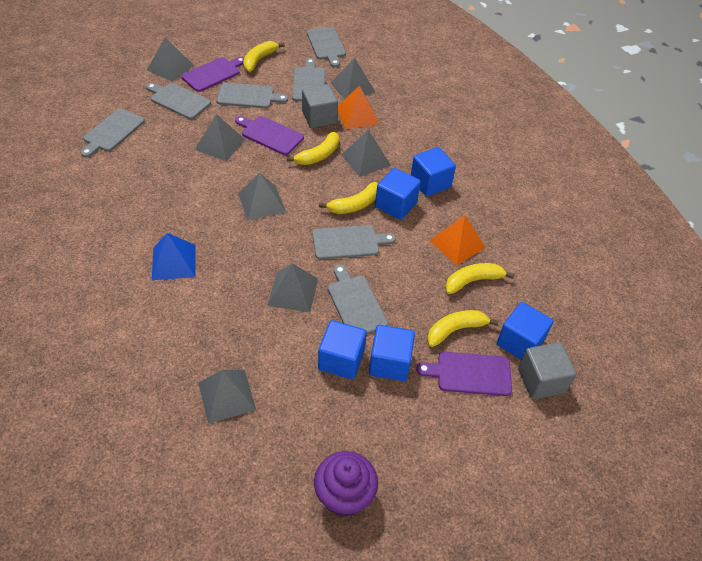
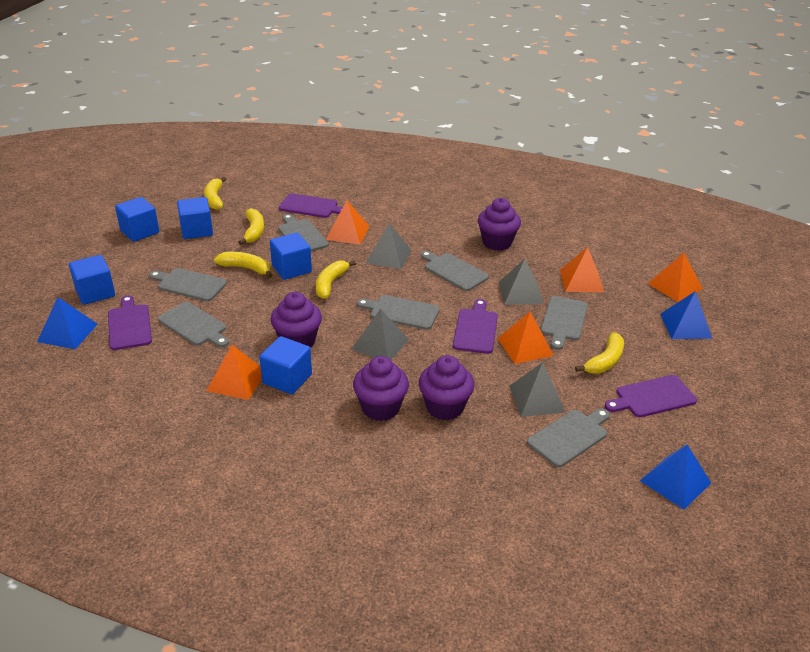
blue pyramid: [152,233,195,280] = 1 -> [37,297,98,349] [640,445,711,510] [660,291,713,339] = 3
grey cube: [302,84,338,128] [518,342,577,399] = 2 -> none = 0
grey pyramid: [147,37,194,82] [195,114,245,161] [198,370,256,424] [238,173,286,220] [267,263,318,313] [331,58,376,99] [341,130,391,177] = 7 -> [352,308,409,360] [366,223,412,269] [499,259,543,305] [509,362,566,417] = 4
orange pyramid: [338,85,379,129] [429,215,486,265] = 2 -> [207,345,262,400] [326,201,370,244] [498,312,554,364] [560,247,604,292] [648,253,703,302] = 5
purple cupcake: [314,451,378,517] = 1 -> [270,292,322,347] [353,356,409,421] [419,355,475,420] [478,198,521,251] = 4
purple cutting board: [182,57,244,92] [235,116,304,155] [416,352,512,396] = 3 -> [108,296,152,350] [279,193,343,218] [453,299,498,354] [605,375,697,417] = 4

